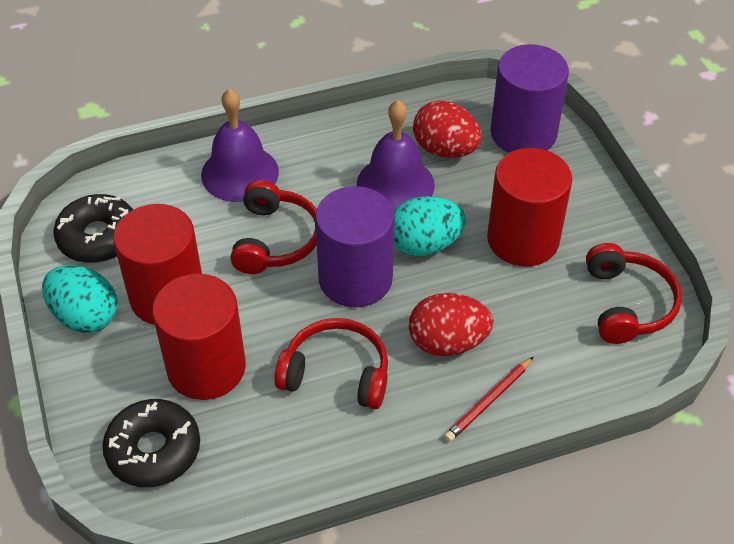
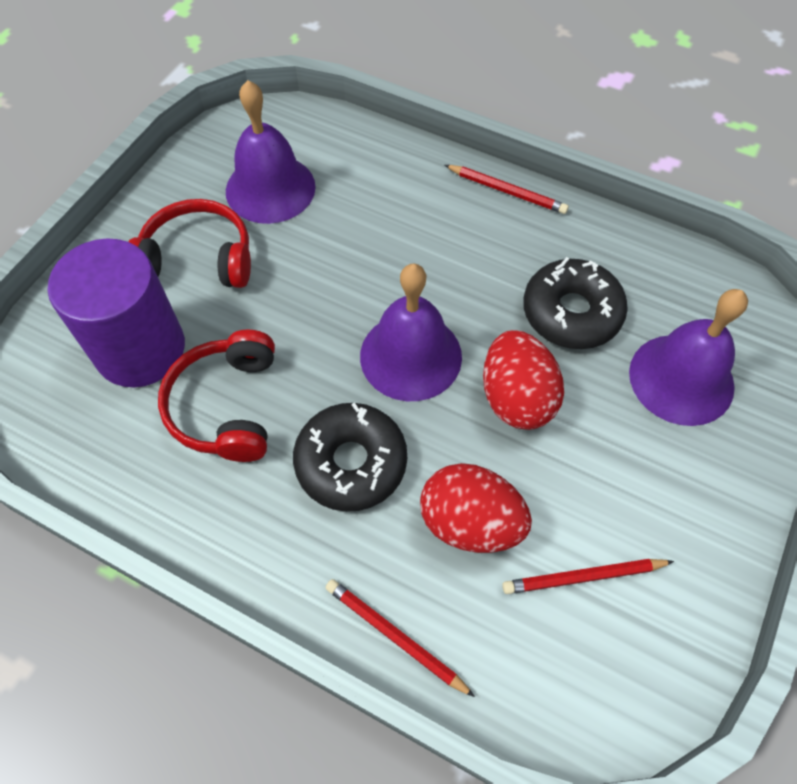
purple bell: [201,89,279,202] [357,100,435,210] = 2 -> [226,80,316,224] [360,264,462,401] [629,289,748,426] = 3
purple cylinder: [315,186,395,307] [491,44,569,153] = 2 -> [48,239,185,387] = 1
red cylinder: [113,204,202,325] [152,274,246,400] [487,148,572,266] = 3 -> none = 0
red headphones: [231,180,317,274] [274,318,388,409] [586,243,682,344] = 3 -> [128,199,251,288] [158,330,275,462] = 2
red pencil: [444,356,534,442] = 1 -> [326,579,475,697] [445,165,569,214] [502,559,674,594] = 3
turquoise egg: [42,265,118,333] [394,196,466,256] = 2 -> none = 0

